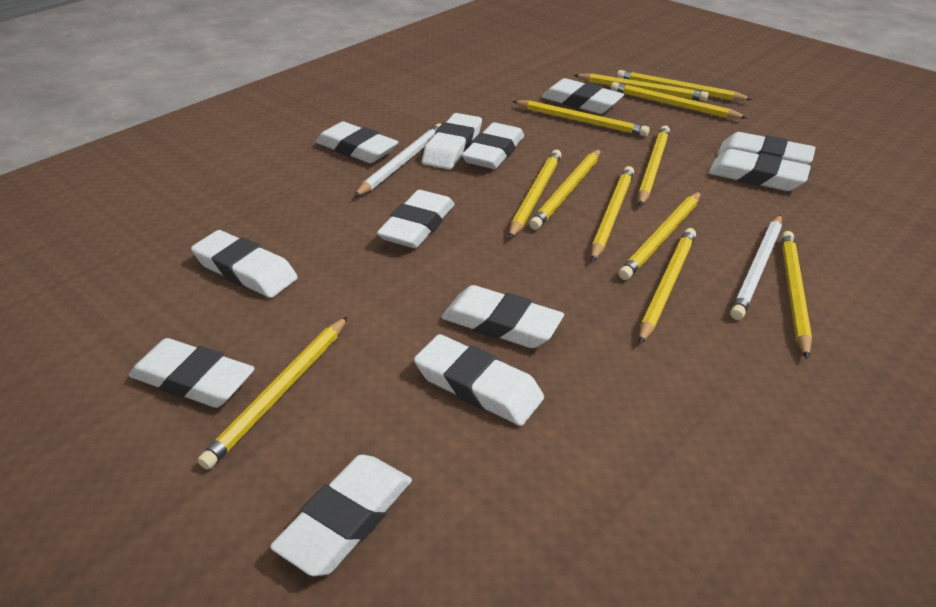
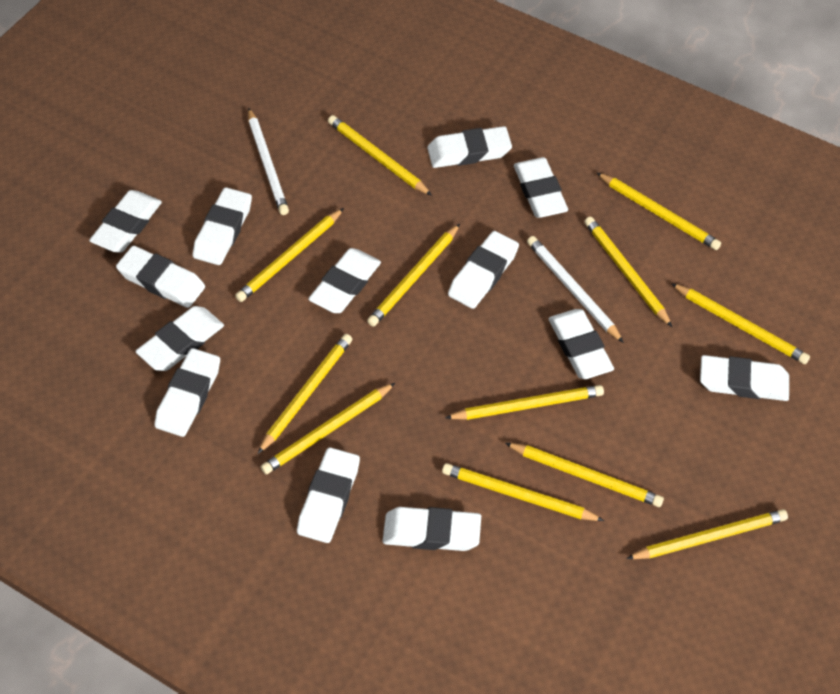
white eraser: [129,338,255,408] [191,230,298,298] [270,455,412,576] [316,121,398,163] [377,190,455,248] [414,334,544,426] [422,113,482,169] [441,285,564,348] [462,122,524,169] [542,78,624,114] [709,149,811,191] [717,132,816,165] = 12 -> [89,190,162,253] [116,246,205,308] [135,306,224,371] [154,348,220,437] [192,187,252,265] [297,447,360,543] [308,248,381,313] [382,507,481,551] [427,126,512,168] [448,231,519,309] [514,157,568,218] [549,309,614,379] [700,355,789,401] = 13

